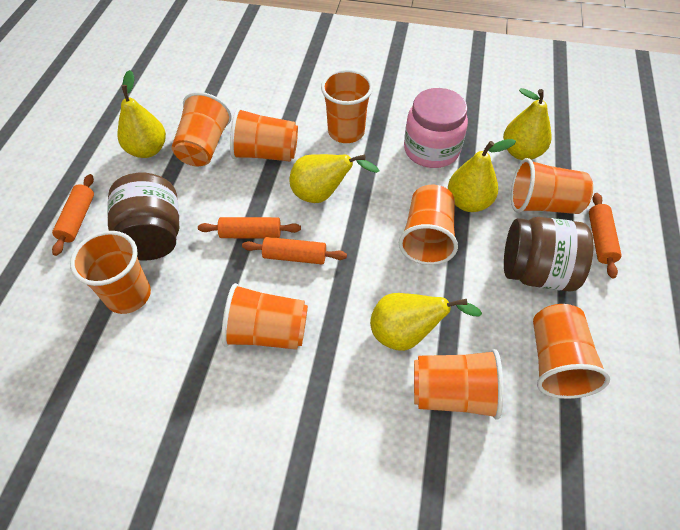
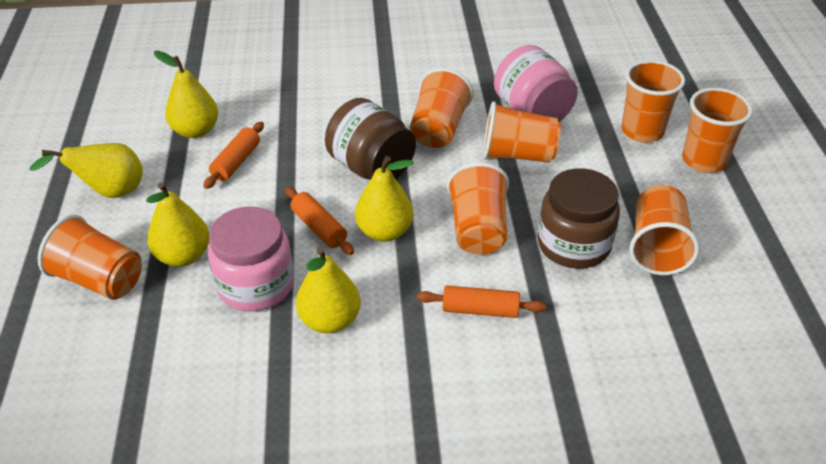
orange cup: [70,231,151,314] [172,92,232,166] [222,283,308,350] [230,108,298,161] [321,69,373,143] [399,185,458,265] [414,349,504,420] [511,158,593,214] [533,304,610,399] = 9 -> [38,214,142,300] [410,68,473,148] [447,162,509,255] [483,102,561,163] [621,60,685,143] [629,185,700,275] [682,88,753,173] = 7
orange rolling pin: [52,174,94,256] [198,217,301,238] [242,237,347,264] [589,193,622,278] = 4 -> [204,122,264,189] [285,187,354,255] [417,285,546,318] = 3
pink jar: [404,88,468,168] = 1 -> [208,206,294,312] [494,45,578,122] = 2

